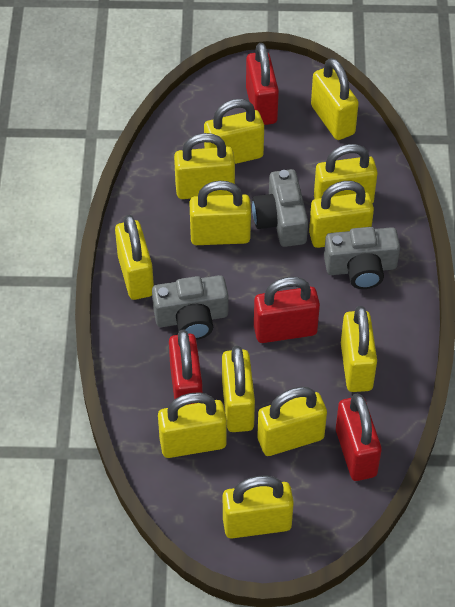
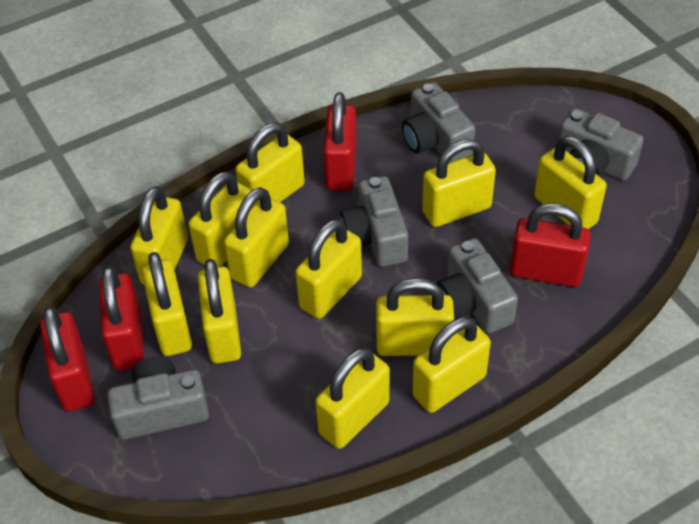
grey camera: [152,275,228,340] [252,169,308,247] [324,227,400,289] = 3 -> [107,357,209,440] [340,176,408,267] [402,82,475,162] [436,238,518,334] [558,108,644,181] = 5

